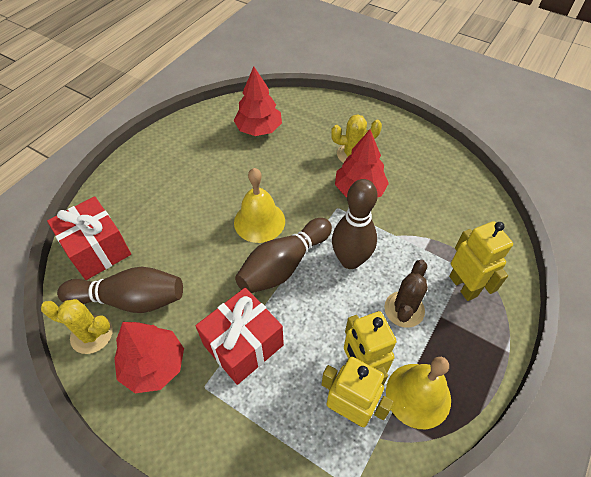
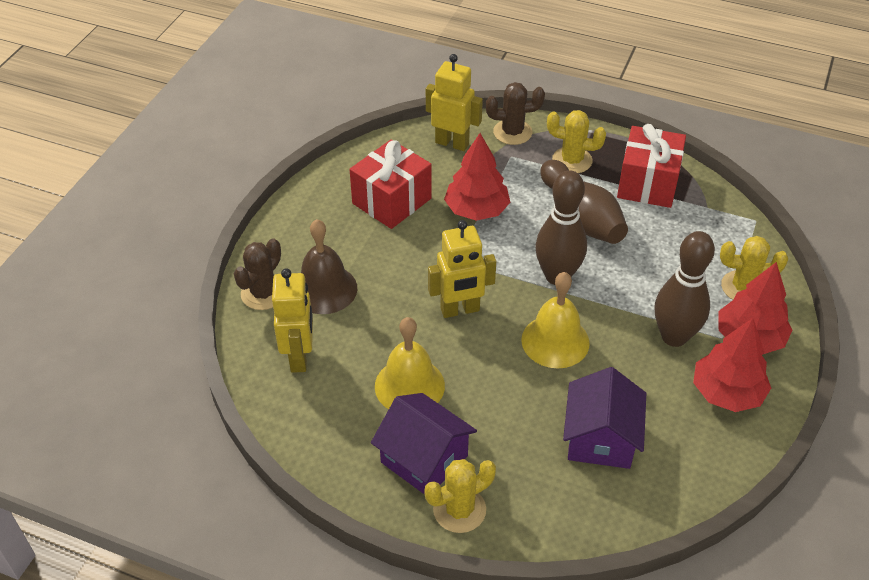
brown bell: none = 0 -> [301,219,357,314] = 1
brown cactus: [384,260,428,328] = 1 -> [234,238,281,310] [486,82,545,145] = 2
purple house: none = 0 -> [371,393,477,495] [563,367,646,469] = 2
yellow cactus: [41,299,113,354] [331,114,382,163] = 2 -> [425,459,496,533] [547,110,606,173] [720,236,788,300] = 3

